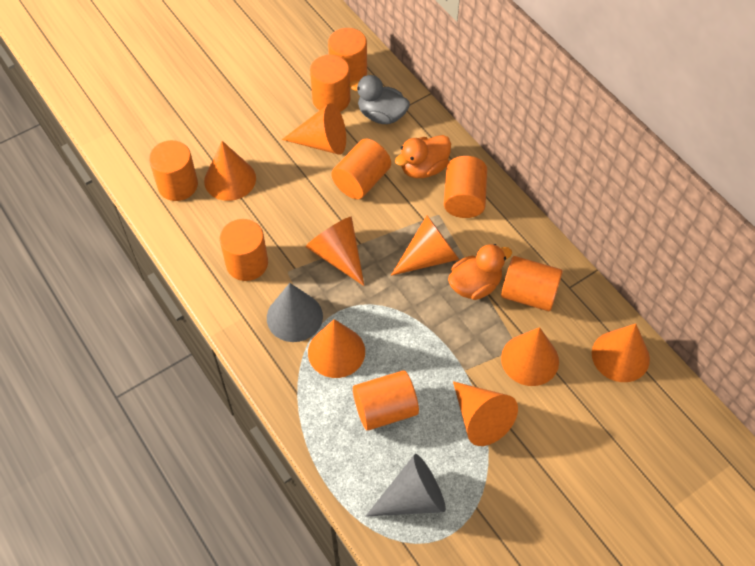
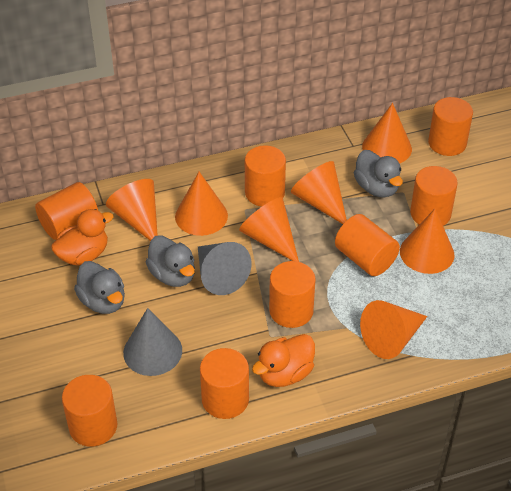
grey duck: [349,75,410,124] = 1 -> [74,261,125,314] [146,235,195,287] [354,150,403,198] = 3
orange cone: [204,141,256,201] [282,103,346,155] [306,217,364,286] [308,319,365,378] [391,216,459,276] [453,381,518,446] [501,327,559,386] [592,323,650,382] = 8 -> [106,179,158,241] [175,172,228,236] [239,197,299,262] [291,161,347,224] [360,300,427,359] [362,103,412,163] [400,209,454,274] = 7

